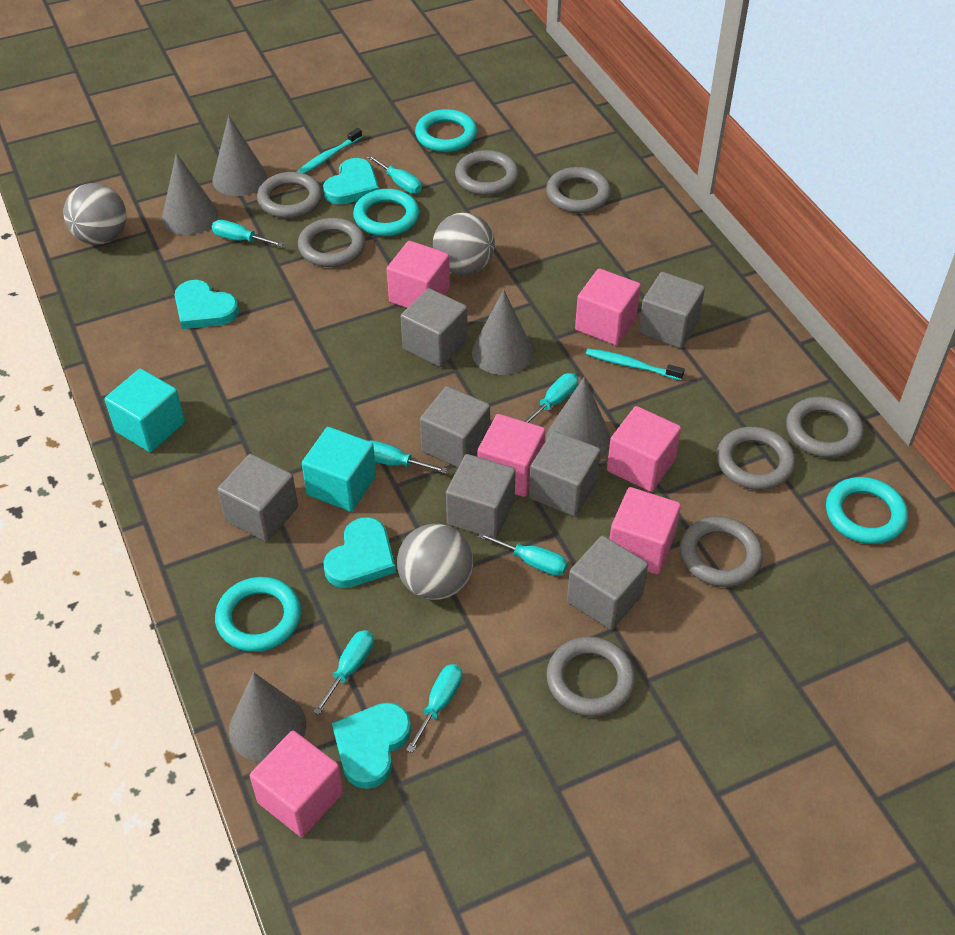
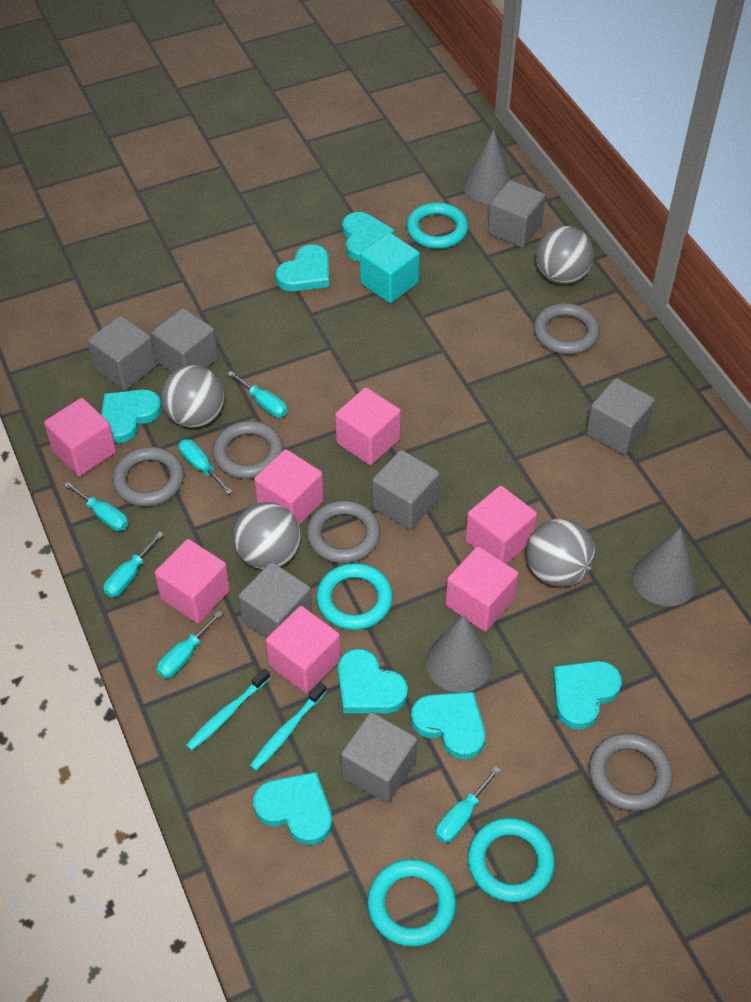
grey ball: [63,183,127,245] [397,524,473,600] [433,212,495,275] = 3 -> [161,365,224,428] [233,502,301,570] [526,519,595,587] [536,226,594,284] = 4
grey cone: [162,153,218,235] [213,115,267,196] [229,672,306,762] [472,290,533,375] [546,377,611,458] = 5 -> [426,614,493,693] [463,129,512,204] [633,528,697,606] = 3
grey ring: [257,172,322,218] [298,218,365,267] [455,150,519,195] [546,167,611,213] [546,636,636,717] [680,517,763,587] [717,427,795,490] [786,397,864,458] = 8 -> [112,447,184,507] [213,421,284,479] [307,500,381,564] [534,303,600,355] [589,733,673,811] = 5
pink cube: [250,731,344,837] [387,241,450,308] [478,414,545,497] [575,268,641,345] [607,406,681,492] [610,487,681,575] = 6 -> [44,398,116,476] [155,539,230,623] [254,449,324,525] [266,606,341,694] [335,387,401,465] [445,546,518,631] [465,486,537,564] = 7
turquoise cube: [105,369,185,452] [302,427,376,512] = 2 -> [360,232,420,303] = 1
turquoise heart: [175,280,239,329] [323,158,379,205] [324,517,396,588] [332,703,411,789] = 4 -> [101,389,162,443] [253,772,332,845] [275,244,329,291] [338,649,408,713] [342,212,395,261] [411,692,485,759] [553,661,622,730] = 7
turquoise screwdriver: [212,220,284,247] [313,630,374,715] [367,155,422,194] [370,440,447,473] [406,664,462,753] [478,532,568,576] [524,373,578,423] = 7 -> [64,482,128,531] [103,532,164,597] [157,611,223,678] [178,439,232,494] [227,371,288,417] [436,766,501,843] = 6

